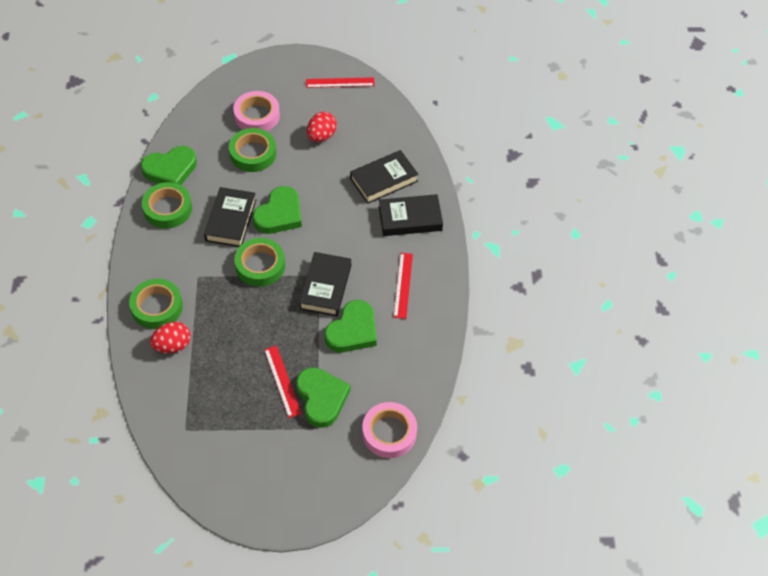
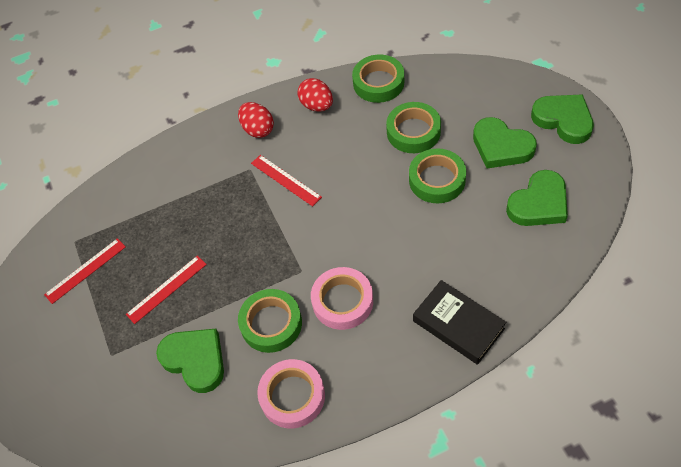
black book: [204,187,256,247] [299,252,351,316] [350,150,419,204] [379,194,443,236] = 4 -> [413,280,506,365] = 1

